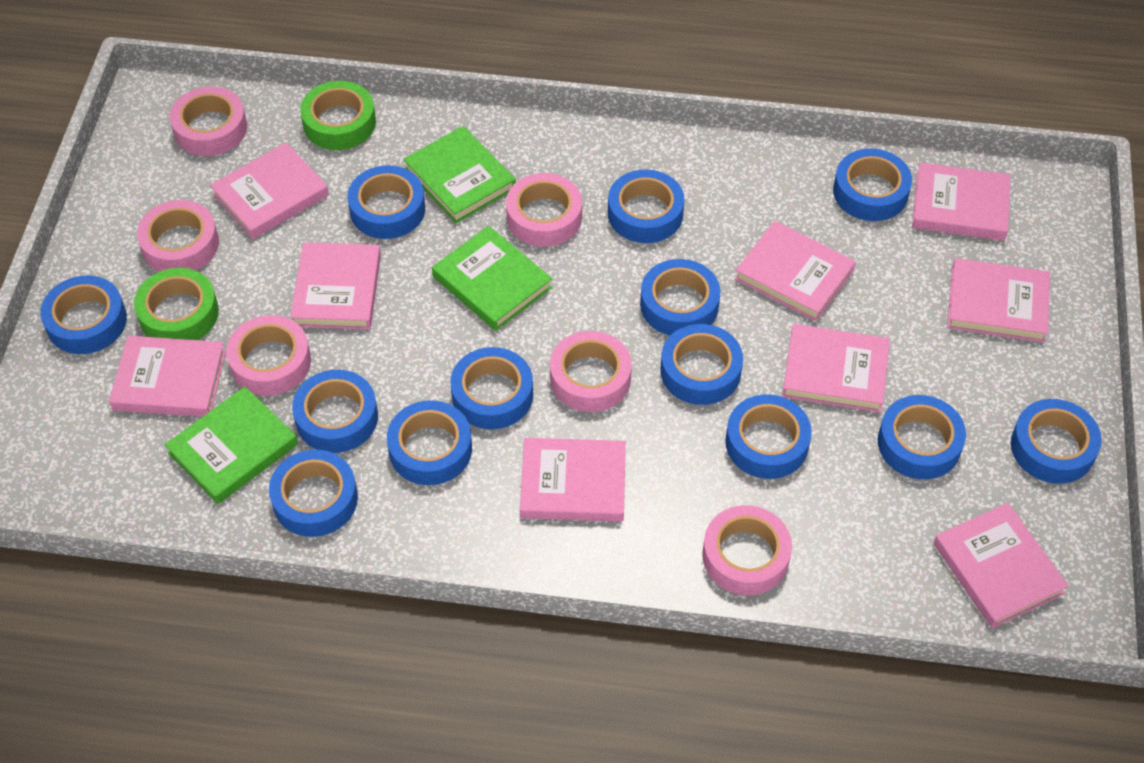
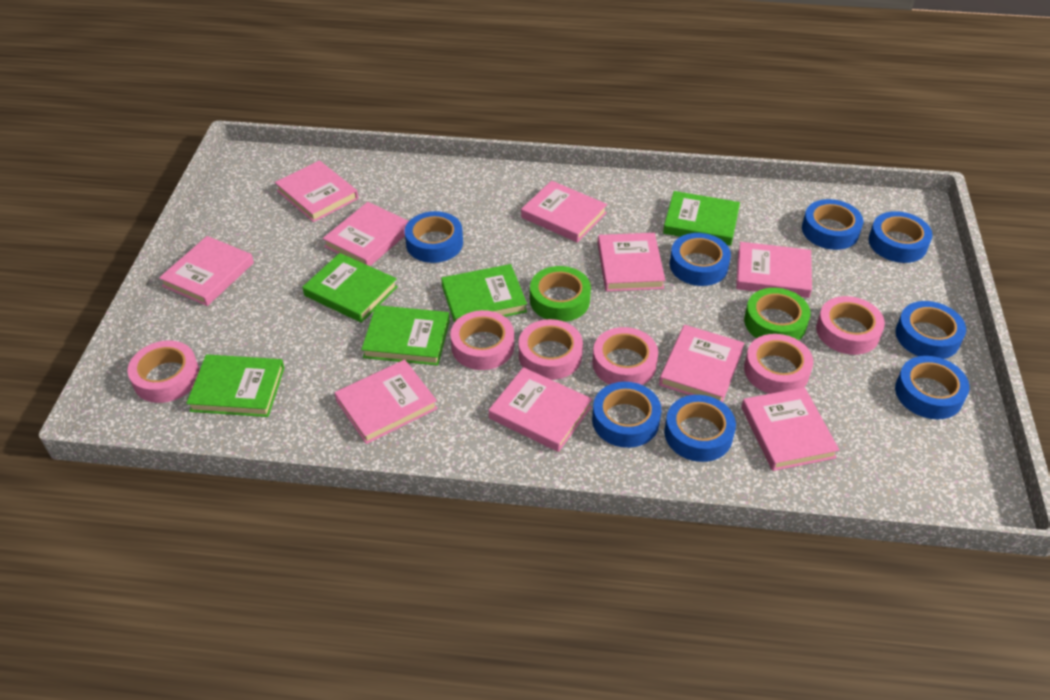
blue tape: [41,276,127,354] [269,449,358,537] [292,370,378,453] [347,165,425,239] [387,400,472,485] [450,347,533,429] [608,170,684,243] [640,259,721,335] [661,324,743,405] [725,394,812,479] [833,148,912,221] [878,395,966,480] [1011,399,1102,484] = 13 -> [405,211,463,263] [592,382,661,448] [664,395,736,462] [670,233,731,286] [802,199,863,250] [869,211,933,263] [895,301,966,359] [895,356,970,419] = 8
green book: [165,386,298,504] [403,126,516,223] [432,226,552,331] = 3 -> [186,354,284,417] [302,253,398,323] [361,305,450,366] [441,264,527,323] [663,191,740,246] = 5
pink book: [109,335,226,417] [210,143,329,239] [290,242,381,329] [520,438,626,522] [735,221,856,321] [782,324,890,412] [912,162,1011,241] [934,503,1069,628] [947,258,1050,343] = 9 -> [159,236,254,306] [275,160,358,222] [323,202,409,266] [334,360,438,444] [489,367,592,452] [521,181,607,243] [597,233,665,292] [659,325,744,402] [736,242,812,298] [741,387,839,471] = 10

